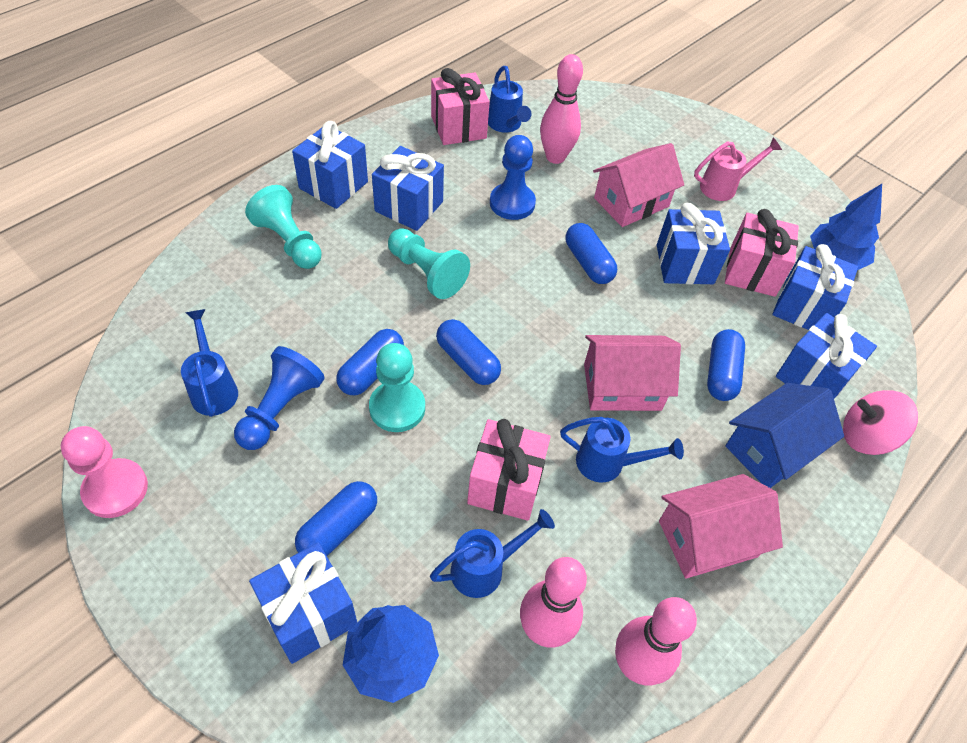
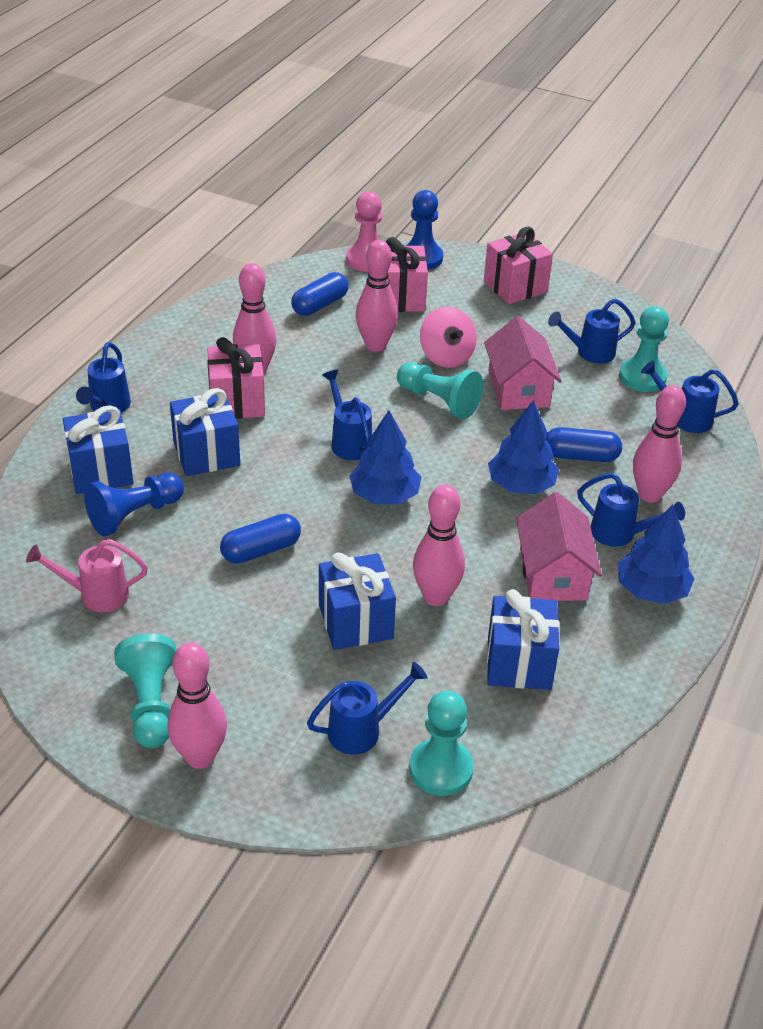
blue capsule: [295,481,377,556] [336,329,404,395] [436,319,501,385] [566,223,617,284] [707,329,745,401] = 5 -> [220,514,301,564] [291,272,348,316] [546,427,622,462] = 3
blue gift: [249,542,357,664] [292,121,368,209] [372,146,444,231] [657,203,730,284] [772,244,858,330] [776,313,877,399] = 6 -> [63,405,133,494] [170,388,240,476] [319,552,396,650] [487,589,559,690] = 4
blue house: [725,383,844,488] = 1 -> none = 0
blue tree: [343,605,439,703] [810,184,882,270] = 2 -> [350,410,421,504] [488,400,559,494] [618,505,695,604] = 3
blue watering can: [181,309,238,417] [430,509,555,598] [488,66,531,133] [560,417,684,482] = 4 -> [76,342,131,413] [307,662,428,755] [322,370,372,460] [548,299,636,364] [577,473,685,547] [641,361,739,433] = 6
pink bowling pin: [520,557,587,648] [540,54,583,164] [615,597,697,686] = 3 -> [168,642,227,769] [233,263,276,374] [356,240,398,352] [413,484,465,606] [633,385,686,503] = 5
pink house: [584,335,681,411] [593,143,684,227] [659,474,783,579] = 3 -> [484,316,562,410] [516,492,602,601] = 2
turquoise pawn: [245,185,322,269] [369,343,425,432] [388,228,470,299] = 3 -> [114,633,176,748] [397,362,483,419] [409,691,474,796] [619,306,669,392] = 4

